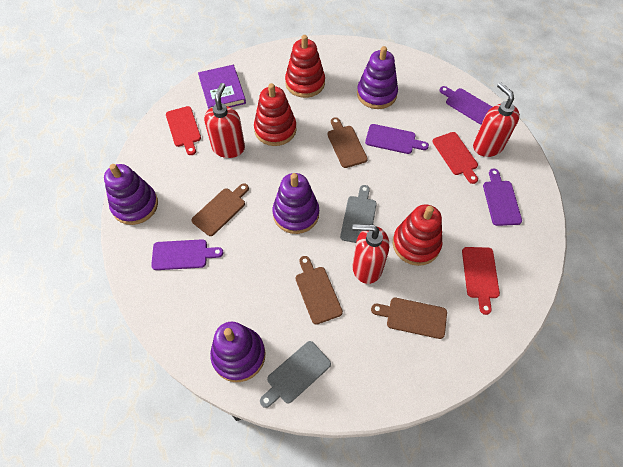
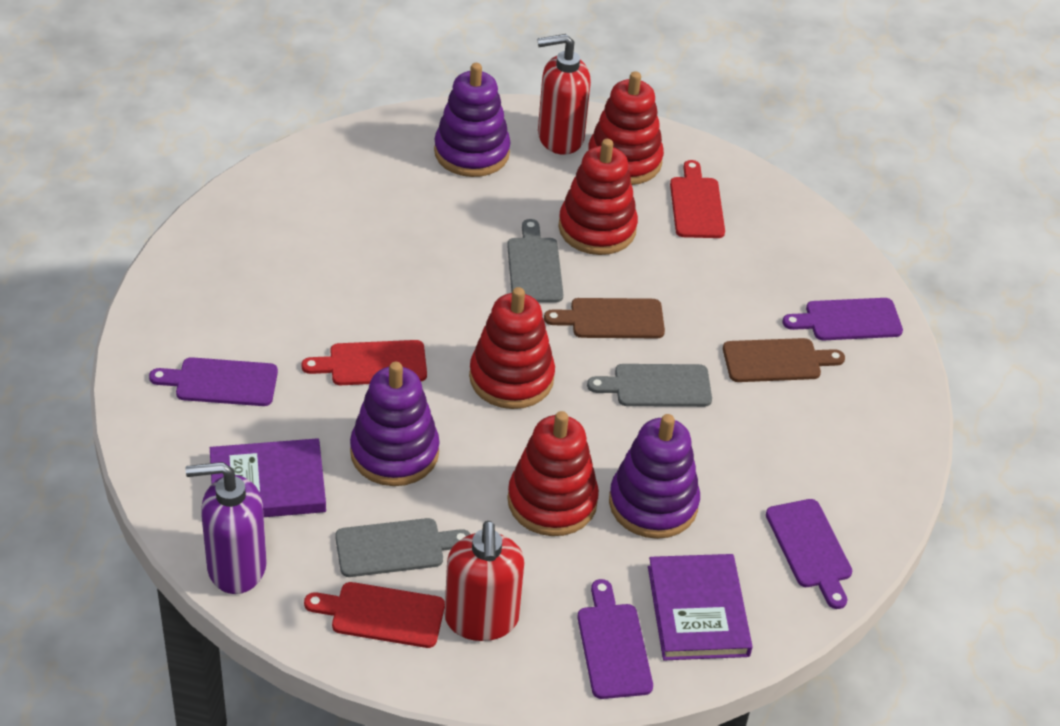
brown cutting board: [192,183,249,236] [296,256,343,325] [327,117,368,168] [371,298,447,339] = 4 -> [544,298,665,338] [723,338,845,382] = 2
grey cutting board: [260,341,331,408] [340,185,377,243] = 2 -> [335,518,470,577] [507,219,563,303] [587,364,712,407] = 3
purple book: [198,65,246,110] = 1 -> [210,438,326,517] [648,554,753,660] = 2
purple soap dispenser: none = 0 -> [186,462,267,594] = 1
purple stacking toy: [104,164,158,225] [210,322,266,382] [272,173,319,234] [357,46,398,109] = 4 -> [350,362,440,486] [434,63,511,177] [609,414,700,539] = 3
red soap dispenser: [204,83,245,158] [353,224,389,284] [473,82,520,157] = 3 -> [444,521,524,641] [537,34,591,155] = 2
red stacking toy: [254,83,297,146] [285,35,325,98] [393,204,443,266] = 3 -> [469,287,555,409] [507,411,599,536] [558,139,638,255] [588,71,664,185] = 4

